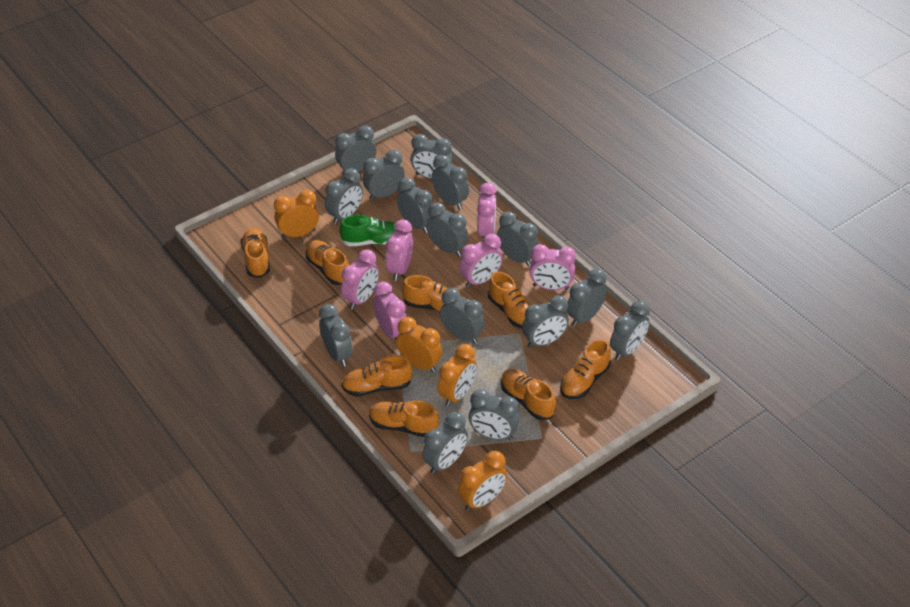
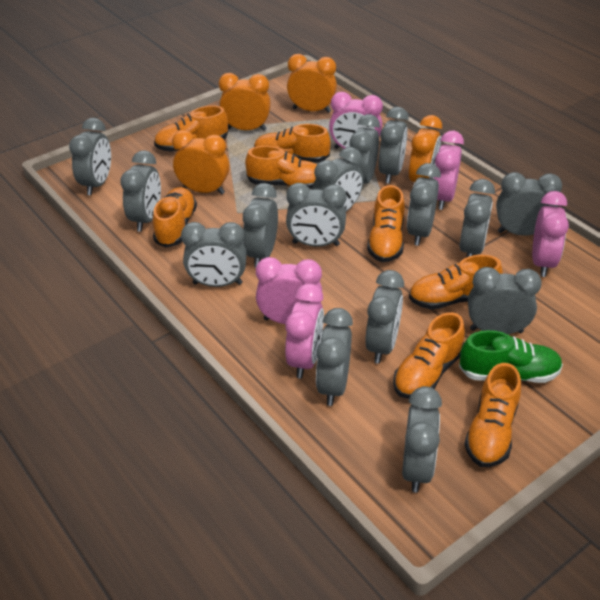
pink clock: [341,249,379,309] [373,281,406,339] [386,219,413,281] [459,234,503,288] [477,183,497,241] [530,244,576,290] = 6 -> [256,257,322,324] [285,283,324,379] [329,92,383,149] [433,131,464,210] [532,191,569,277] = 5

